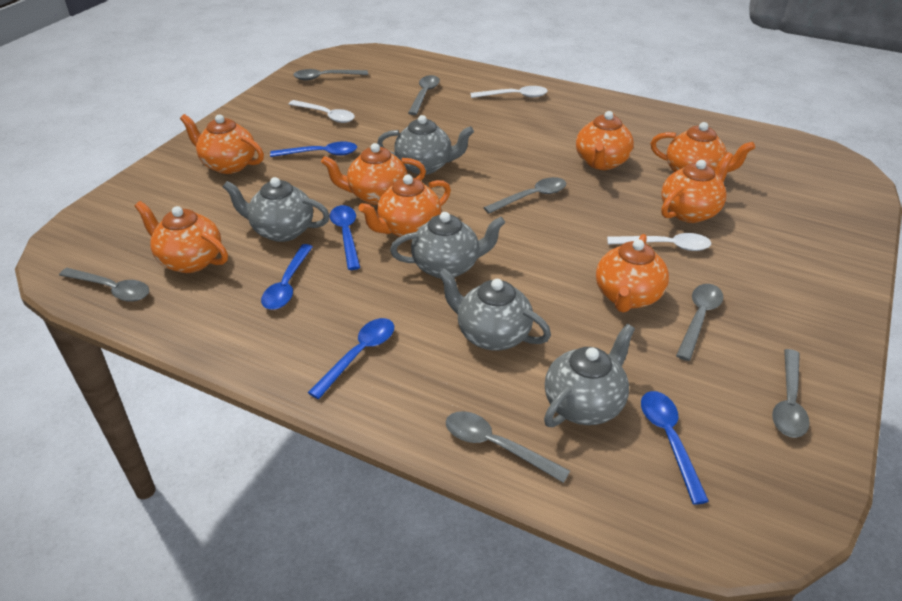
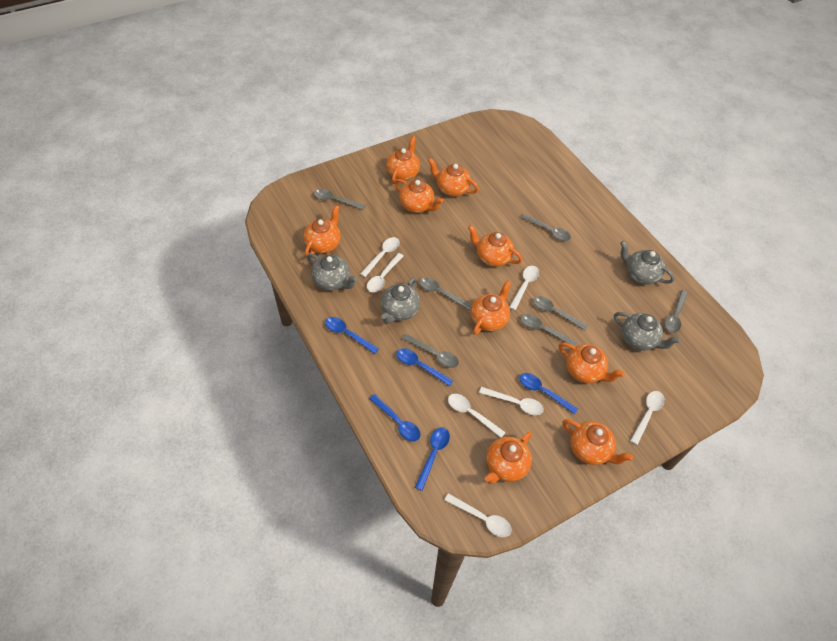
grey teapot: [223,177,330,242] [377,115,474,175] [390,212,505,279] [438,268,551,350] [544,324,635,427] = 5 -> [307,254,358,291] [381,277,420,324] [614,312,681,351] [620,241,675,285] = 4
orange teapot: [135,201,228,273] [180,114,264,174] [321,143,426,205] [358,174,451,237] [576,111,634,170] [596,234,669,313] [651,122,755,173] [661,152,734,223] = 8 -> [303,205,341,257] [386,136,420,184] [394,179,443,213] [428,158,479,196] [468,225,523,267] [471,280,511,335] [485,432,532,484] [559,343,625,383] [563,419,633,465] = 9
white spoon: [289,100,355,123] [471,86,548,98] [607,233,711,251] = 3 -> [360,237,400,277] [367,253,403,292] [444,493,512,537] [448,394,506,438] [479,387,544,415] [509,266,539,310] [630,391,665,445] = 7

